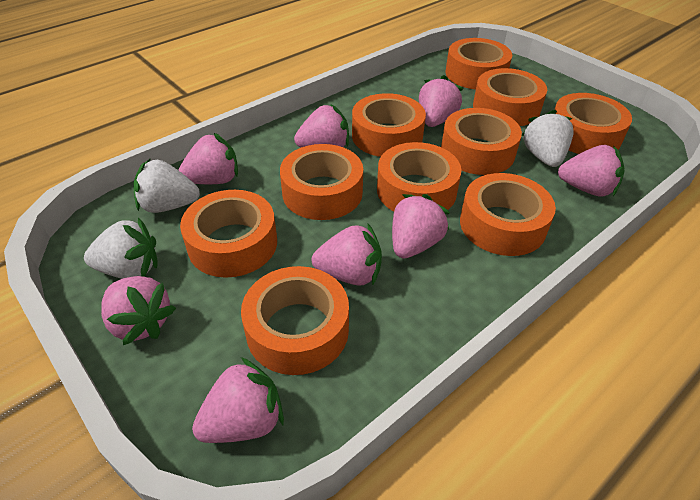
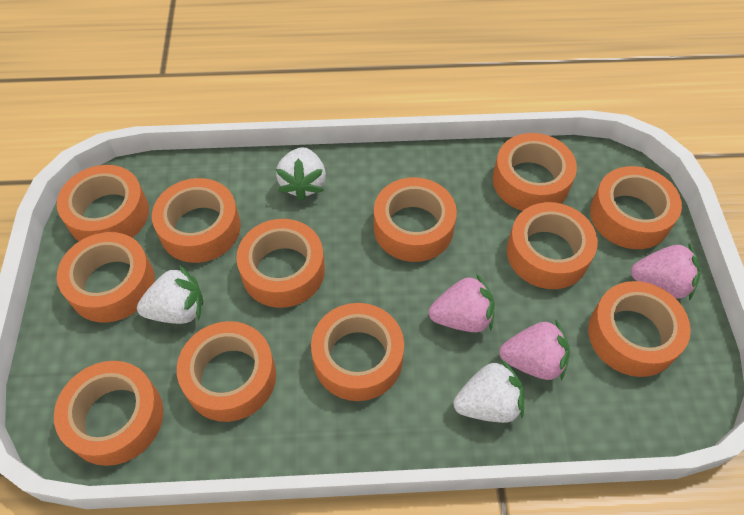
orange tape: [180,190,277,278] [241,266,349,375] [280,144,363,220] [352,93,426,157] [377,142,462,211] [441,108,522,175] [446,38,512,89] [460,173,556,256] [473,68,547,126] [554,93,632,154] = 10 -> [54,361,163,466] [57,165,149,241] [57,232,155,323] [152,178,241,263] [177,321,276,422] [236,219,325,308] [311,303,404,401] [374,177,457,262] [493,133,577,211] [507,202,598,289] [588,281,691,377] [590,166,682,249] = 12
pink strawberry: [101,276,176,345] [179,133,238,184] [192,357,284,443] [294,104,349,148] [311,223,382,286] [392,194,450,259] [419,75,463,127] [558,145,625,196] = 8 -> [429,273,494,332] [499,319,570,380] [631,244,701,300] = 3

